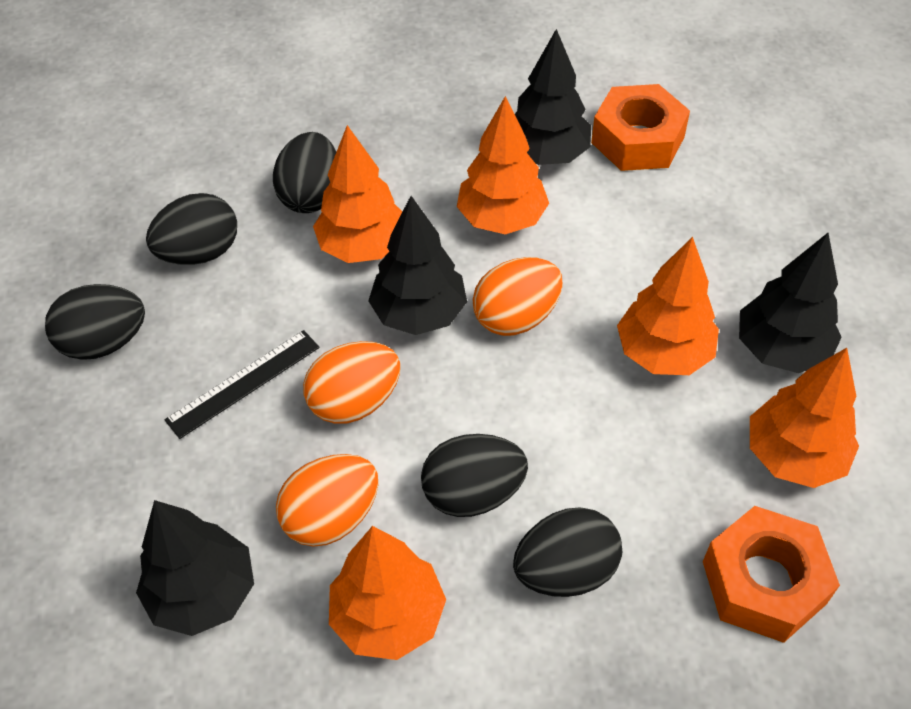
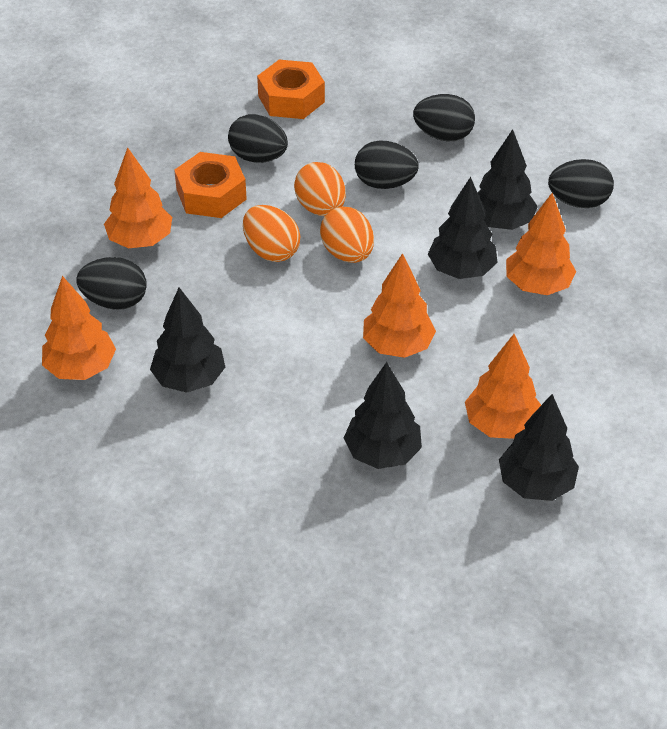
black ruler: [164,330,320,439] = 1 -> none = 0
black tree: [136,500,254,636] [368,196,467,335] [515,29,591,165] [739,233,842,373] = 4 -> [150,287,225,393] [344,362,422,469] [428,177,498,279] [477,129,538,230] [499,394,579,501] = 5

